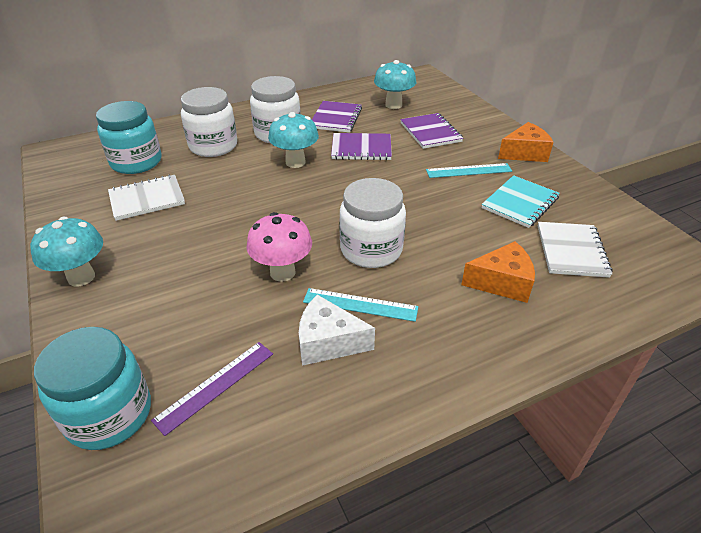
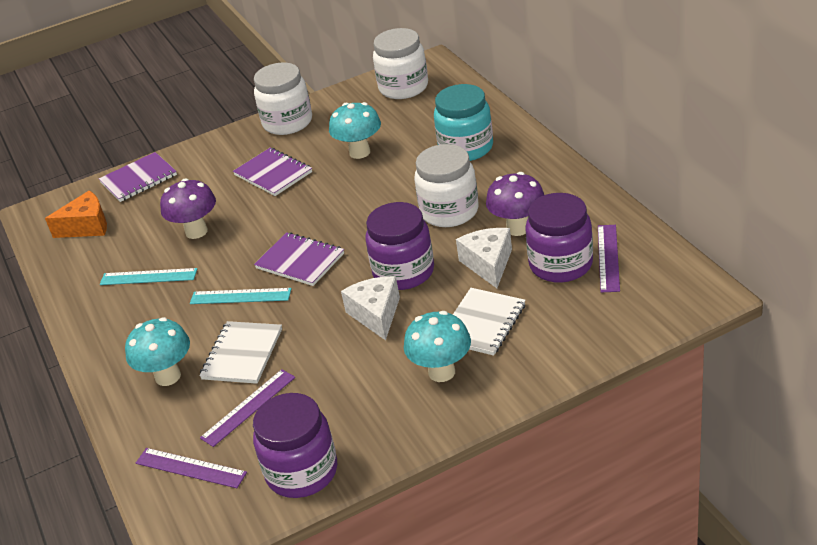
orange cheese: [461,241,535,303] [498,122,553,162] = 2 -> [45,190,107,238] = 1
pink mushroom: [246,212,312,282] = 1 -> none = 0
purple jar: none = 0 -> [253,393,337,498] [365,202,434,290] [525,193,593,283] = 3
purple mushroom: none = 0 -> [160,178,216,239] [486,172,544,236] = 2
purple ruler: [151,342,273,436] = 1 -> [136,448,247,488] [200,369,295,447] [598,225,620,292] = 3
turquoise jar: [34,327,151,450] [96,101,161,174] = 2 -> [434,84,493,161] = 1
turquoise notebook: [482,175,560,228] = 1 -> none = 0
white cheese: [299,295,375,366] = 1 -> [341,276,400,340] [456,228,512,288] = 2

